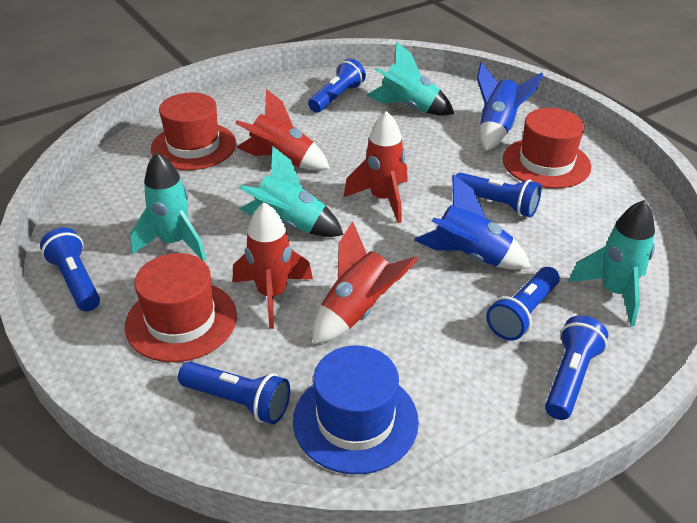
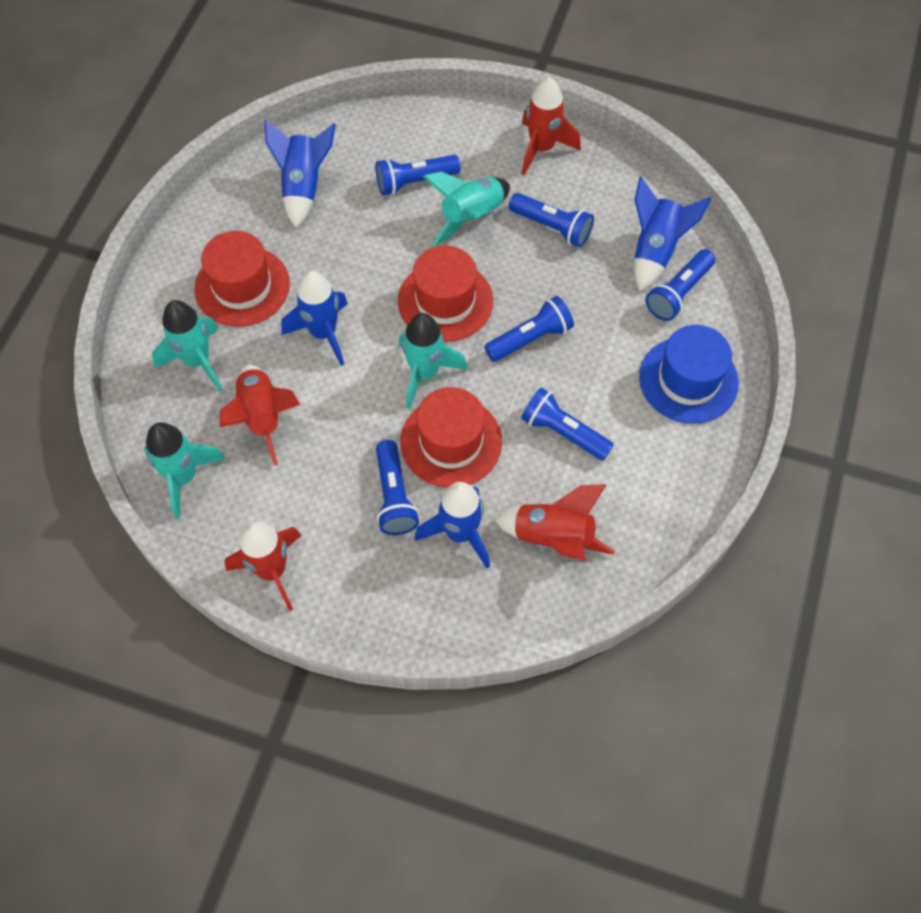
blue rocket: [414,174,531,270] [477,62,543,151] = 2 -> [264,119,336,228] [281,271,348,366] [415,482,490,568] [634,177,711,291] = 4

